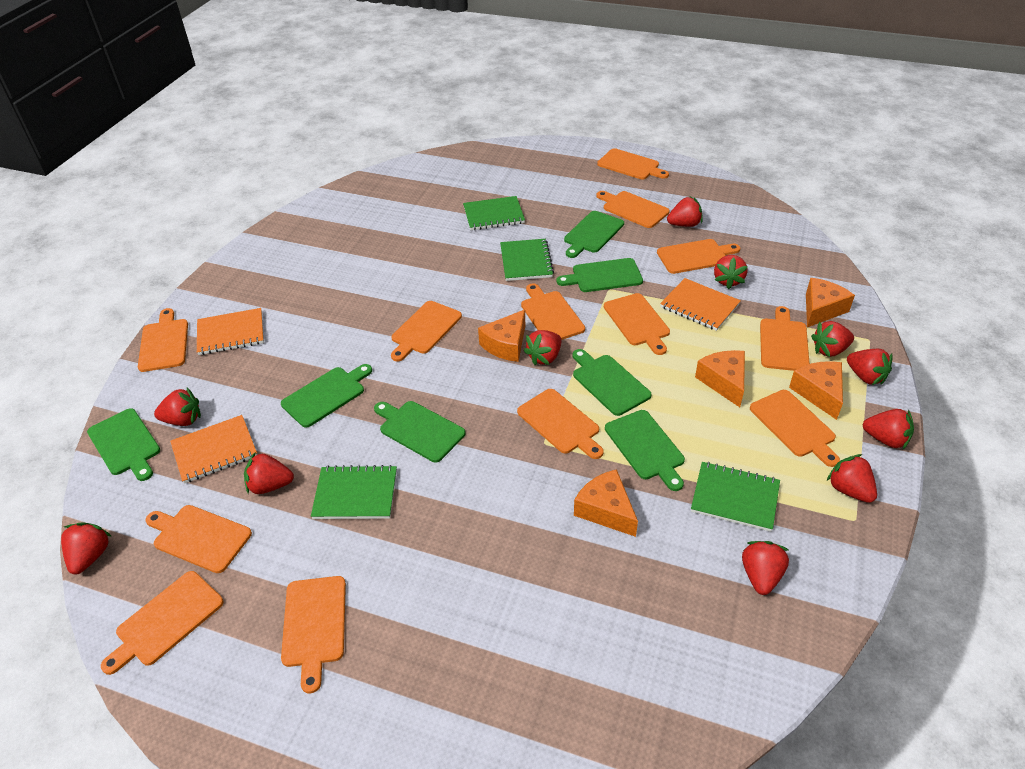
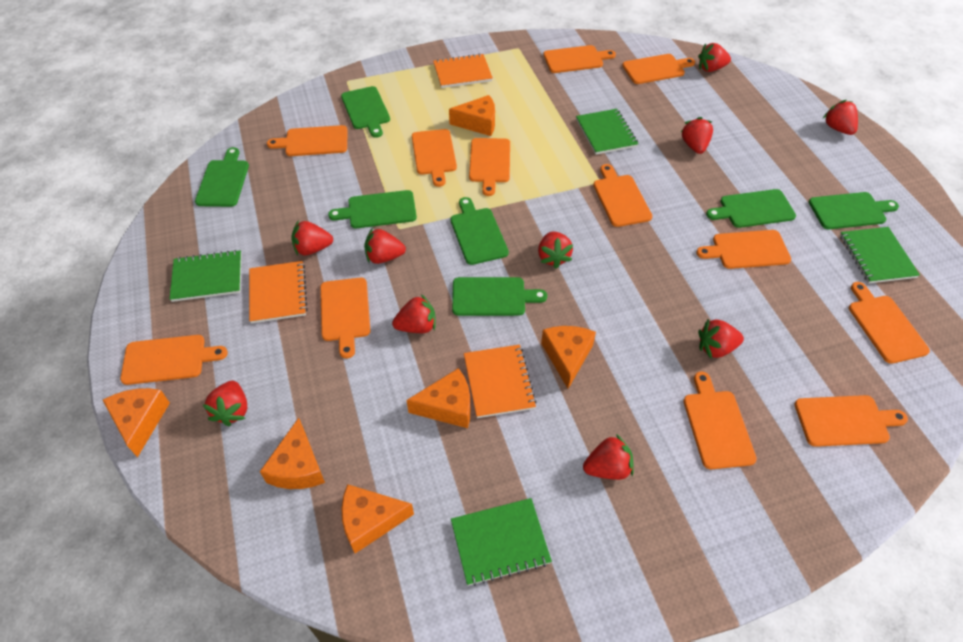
orange cheese: [478,310,525,362] [574,469,638,537] [695,350,745,407] [789,361,843,420] [806,278,855,327] = 5 -> [103,388,170,457] [260,418,325,489] [341,484,414,553] [407,368,470,428] [449,95,495,136] [541,326,596,389] = 6
orange cutting board: [101,571,224,675] [138,308,188,372] [145,505,252,573] [281,576,346,694] [391,301,462,361] [517,389,604,459] [521,283,585,340] [596,191,670,228] [597,148,669,179] [604,293,670,355] [657,239,740,274] [750,390,840,467] [760,306,810,371] = 13 -> [120,335,228,385] [267,125,347,156] [320,278,370,359] [412,129,457,187] [469,138,510,196] [543,45,616,73] [593,164,652,227] [622,54,695,84] [683,372,757,469] [696,230,791,269] [794,395,908,447] [849,282,930,364] = 12
red strawberry: [61,523,112,574] [154,387,201,426] [244,452,294,494] [524,330,561,365] [667,196,703,227] [714,255,748,289] [742,541,790,595] [811,321,854,357] [827,454,877,503] [847,349,893,385] [863,409,914,449] = 11 -> [203,381,247,427] [291,221,333,255] [364,228,406,264] [392,294,436,333] [538,232,573,269] [583,434,634,480] [681,117,713,154] [698,43,731,72] [698,319,744,358] [823,100,858,135] = 10

